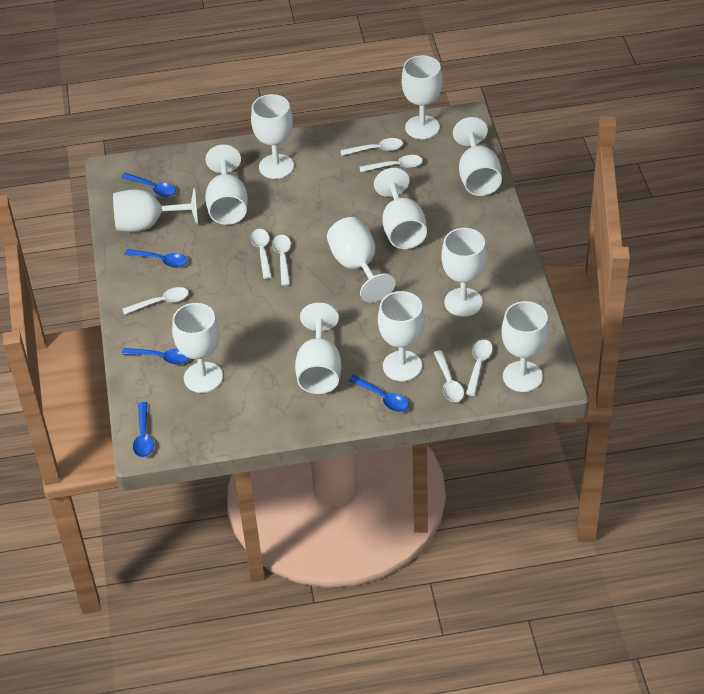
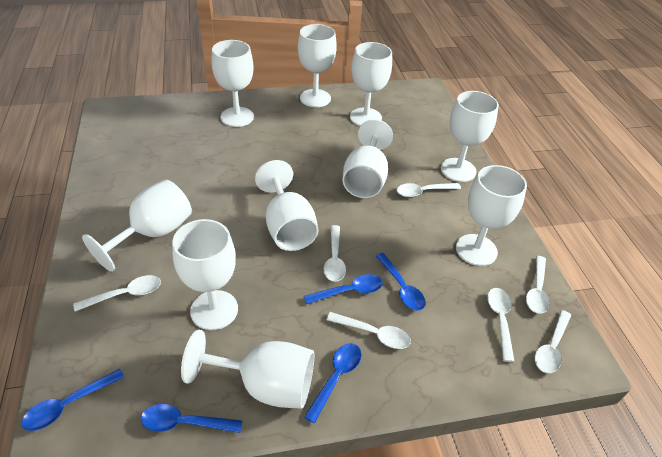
white goblet: [113,188,198,232] [172,303,223,393] [205,145,248,225] [251,94,294,179] [295,303,341,394] [327,217,396,302] [374,168,427,249] [378,291,425,381] [402,55,442,139] [441,228,487,317] [453,117,502,196] [502,301,549,392] = 12 -> [82,179,192,272] [172,219,238,330] [181,330,314,409] [212,40,254,127] [255,160,318,251] [298,24,337,107] [342,119,393,198] [350,42,392,126] [440,91,499,182] [456,165,527,266] = 10

